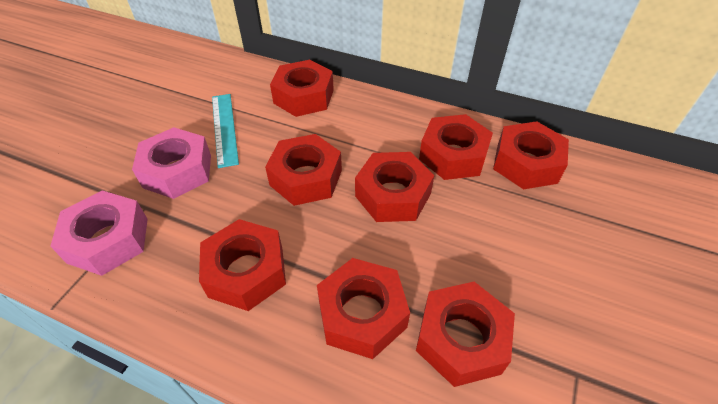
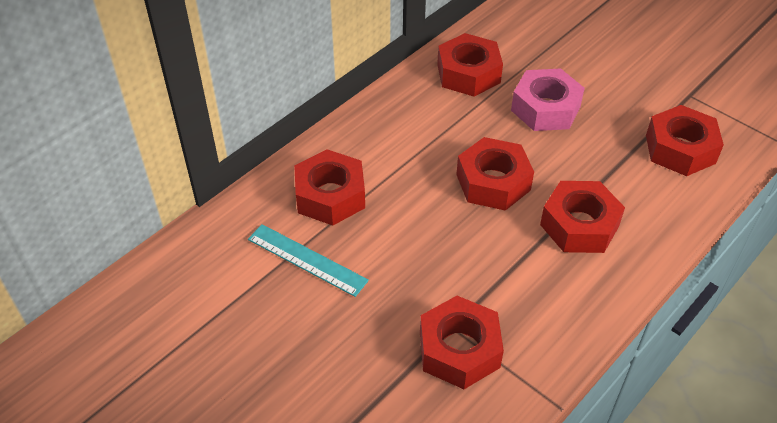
pink nut: [50,190,148,276] [132,127,211,199] = 2 -> [511,68,585,131] = 1
red nut: [199,219,286,311] [265,134,342,206] [270,60,334,117] [317,258,410,359] [355,152,434,222] [416,282,515,387] [419,114,493,180] [493,121,569,190] = 8 -> [294,149,365,226] [420,296,504,389] [437,33,503,97] [456,137,534,211] [540,181,625,253] [646,105,724,176] = 6

